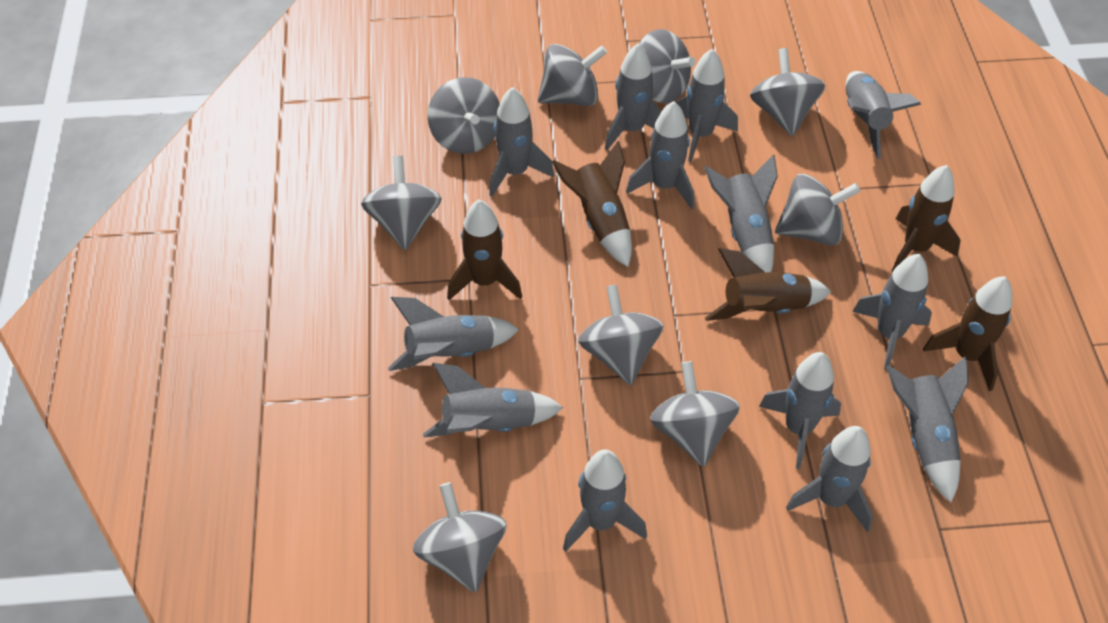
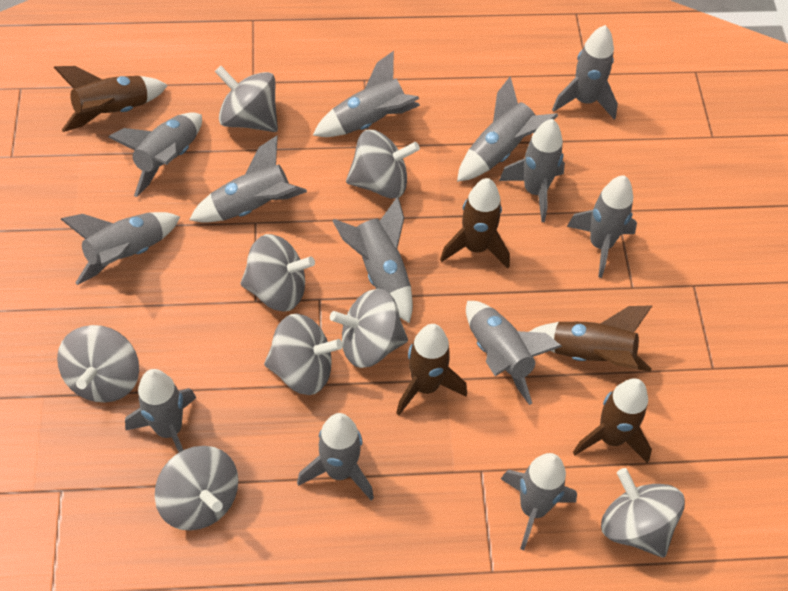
grey spinning top: [361,156,442,250] [413,482,506,593] [427,77,500,154] [538,44,607,106] [578,284,664,385] [639,29,695,103] [650,361,740,467] [750,48,825,136] [775,174,860,246] = 9 -> [57,325,139,402] [155,446,238,531] [215,66,278,132] [241,234,315,312] [264,314,343,395] [330,289,408,368] [346,130,420,199] [601,468,685,558] = 8

